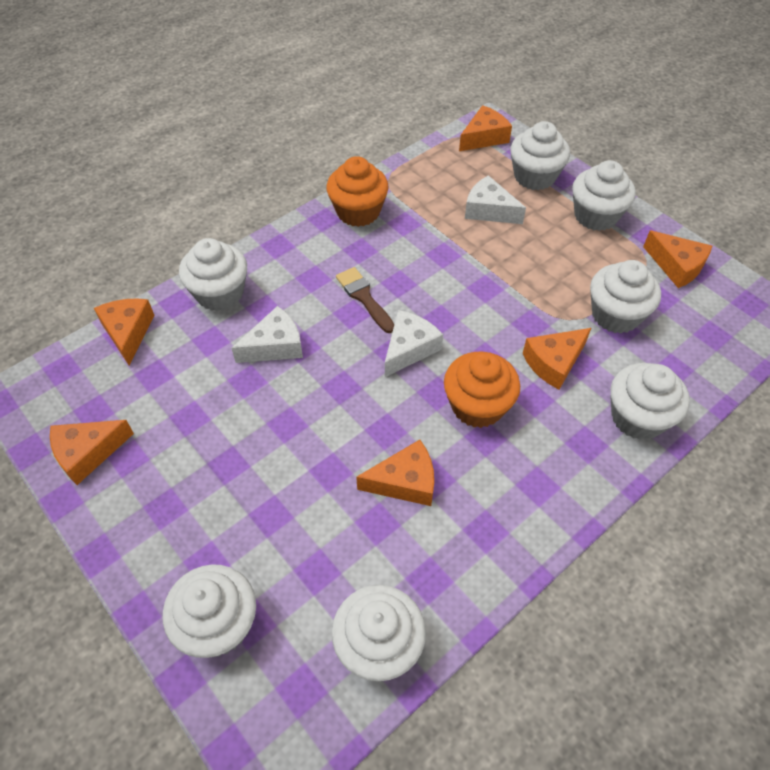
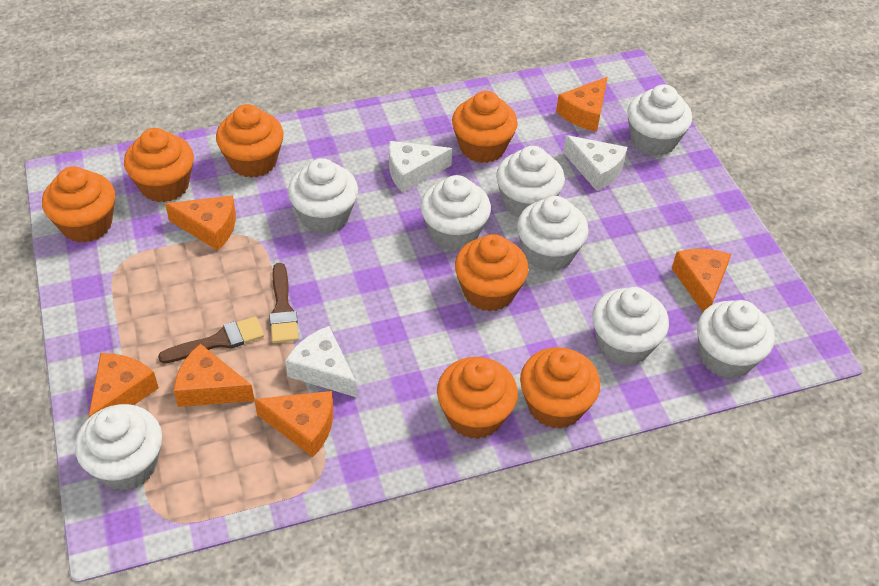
brown brush: [336,267,394,333] = 1 -> [158,316,264,364] [269,263,298,343] = 2
orange cupcake: [327,156,389,227] [444,352,520,428] = 2 -> [42,166,115,243] [124,128,194,202] [216,104,284,178] [437,357,518,439] [452,91,518,163] [455,234,529,312] [520,347,600,429] = 7
white cupcake: [163,564,256,658] [179,238,247,311] [332,585,426,681] [510,121,570,190] [572,160,636,231] [590,260,661,333] [610,363,690,440] = 7 -> [75,404,162,491] [288,158,358,234] [421,175,491,250] [496,146,565,217] [517,196,589,272] [592,287,669,365] [627,84,692,156] [697,300,775,379] = 8

